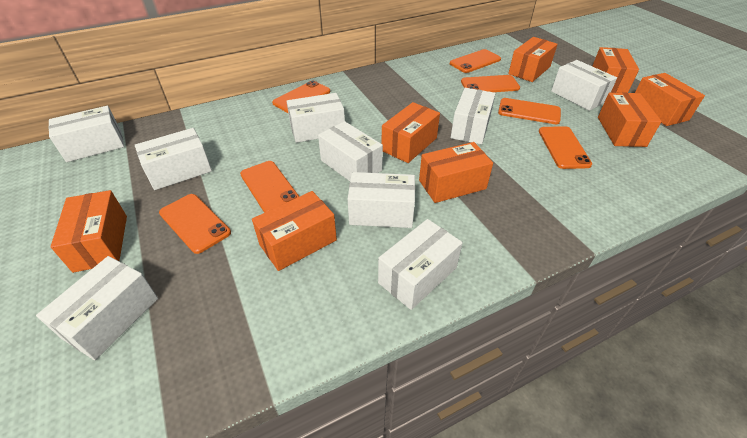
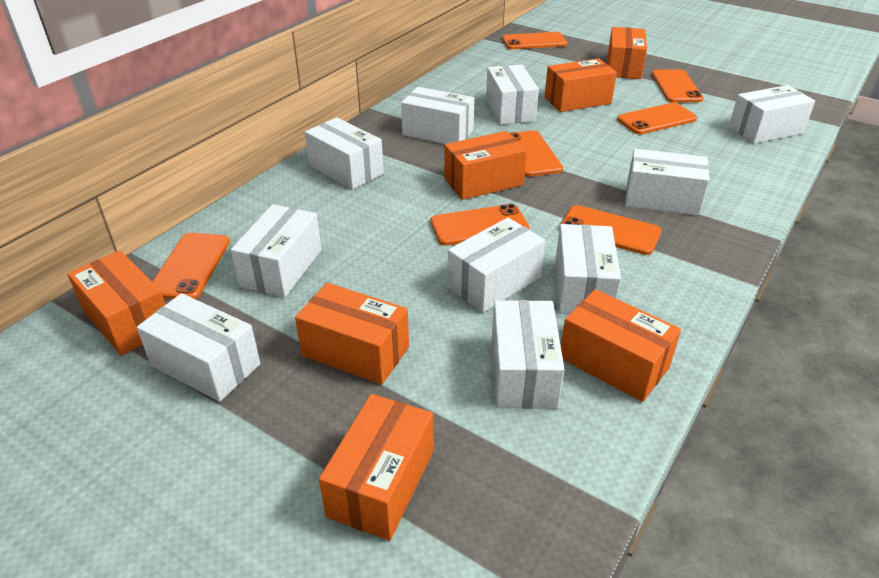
orange box: [50,190,127,273] [252,191,337,271] [381,102,440,163] [419,142,493,203] [508,37,558,82] [592,47,639,93] [598,93,662,147] [635,73,705,126] = 8 -> [67,250,166,356] [295,283,409,385] [319,394,433,541] [444,131,527,200] [545,58,617,112] [561,289,681,402] [607,27,647,79] = 7
white box: [36,256,158,360] [48,106,124,162] [135,128,212,190] [287,93,345,143] [318,121,383,181] [348,172,415,228] [378,219,463,310] [451,88,496,145] [551,60,617,111] = 9 -> [137,293,260,402] [231,204,322,298] [305,117,384,190] [401,87,475,144] [447,218,545,313] [486,65,539,125] [492,300,565,409] [555,224,621,314] [625,149,709,216] [729,85,815,144] = 10

